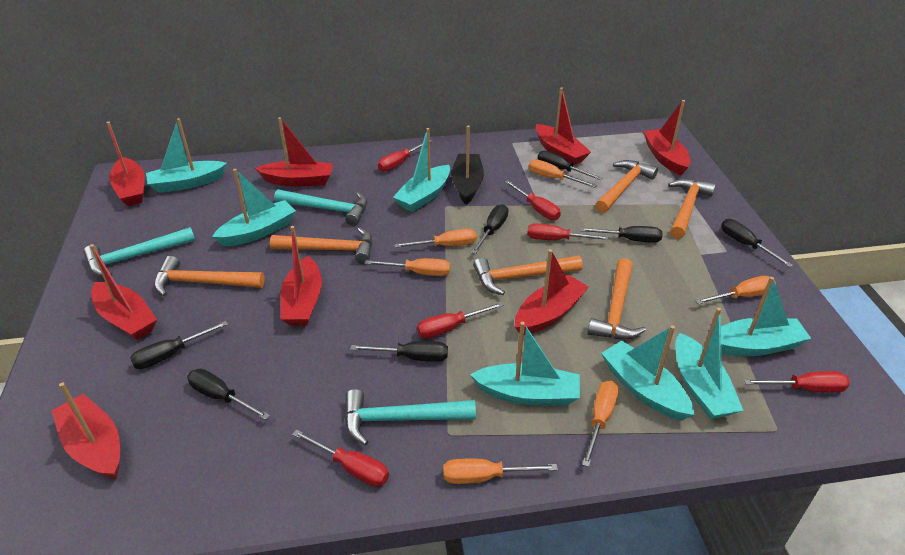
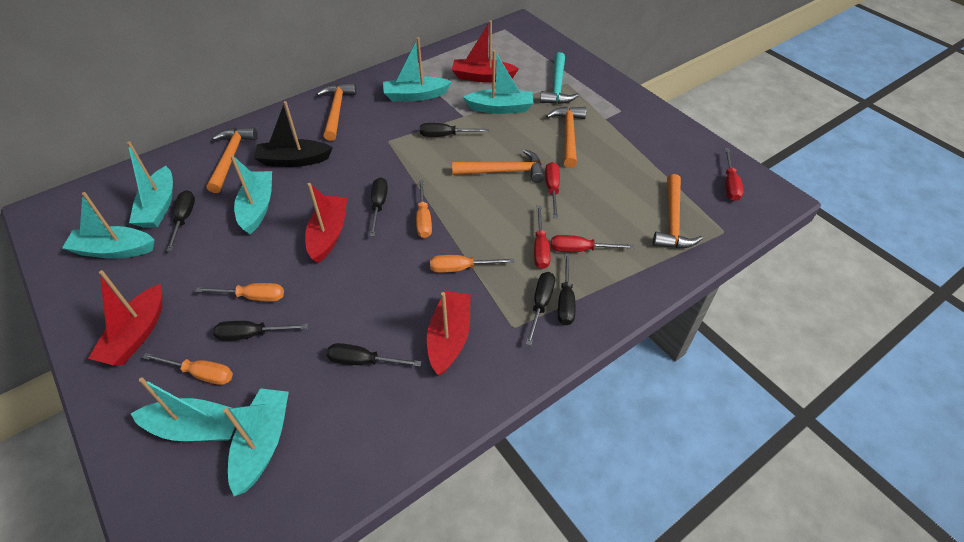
orange hammer: [154,256,265,296] [270,227,372,264] [473,256,583,295] [587,258,646,340] [595,160,658,213] [668,179,716,239] = 6 -> [207,128,257,193] [317,83,357,141] [452,149,544,183] [546,107,586,168] [653,174,703,248] = 5
orange screwdriver: [365,258,450,276] [395,229,476,248] [443,459,558,484] [529,159,597,188] [582,381,619,467] [695,276,776,304] = 6 -> [143,353,233,385] [195,283,284,302] [416,180,432,238] [430,255,514,273] = 4
red boat: [52,382,120,479] [90,244,157,340] [106,122,145,206] [255,117,334,187] [280,226,322,326] [515,249,589,335] [536,87,591,165] [643,100,690,175] = 8 -> [88,270,162,365] [305,183,347,263] [427,291,471,376] [452,20,519,83] = 4
red screwdriver: [292,430,389,487] [378,140,432,172] [417,302,504,338] [505,180,561,220] [527,223,610,240] [744,371,850,393] = 6 -> [534,206,551,269] [545,162,560,218] [551,235,634,252] [725,148,744,201] = 4
turquoise hammer: [83,227,195,277] [274,189,367,226] [345,389,476,446] = 3 -> [540,52,579,104] = 1

